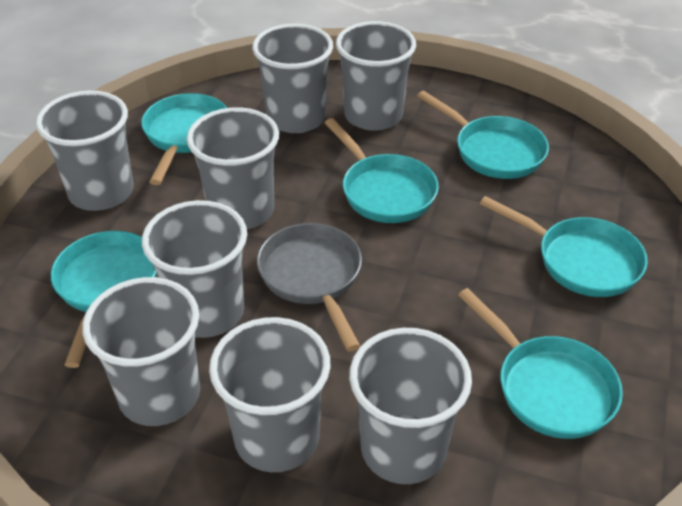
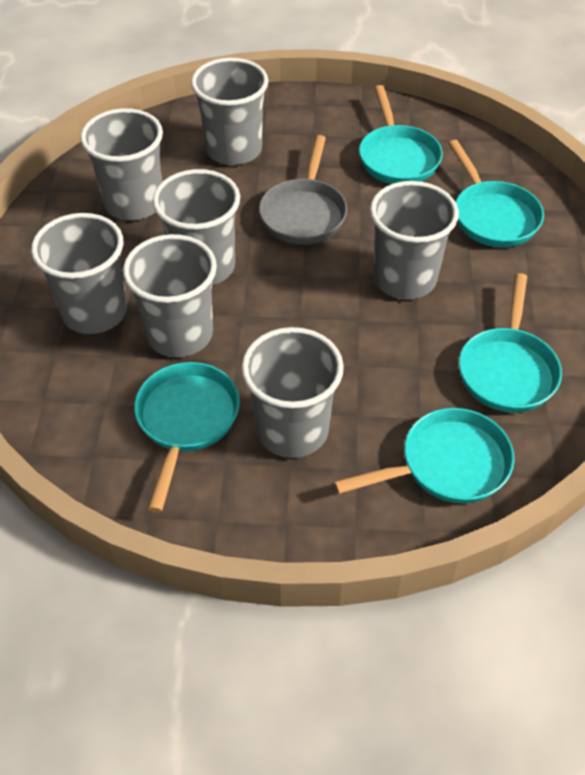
grey cup: [36,91,134,211] [82,277,200,426] [142,200,247,338] [187,107,279,229] [209,317,331,472] [252,24,333,133] [336,21,416,131] [349,328,472,484] = 8 -> [31,213,127,334] [80,108,163,220] [123,234,217,357] [153,169,240,285] [191,58,269,165] [241,327,344,458] [370,181,459,299] = 7
turquoise pan: [51,231,157,368] [141,93,227,185] [325,118,439,223] [417,91,549,179] [458,288,623,439] [480,196,648,297] = 6 -> [134,362,240,513] [334,408,515,503] [359,85,443,184] [448,140,544,247] [459,273,562,413] = 5

